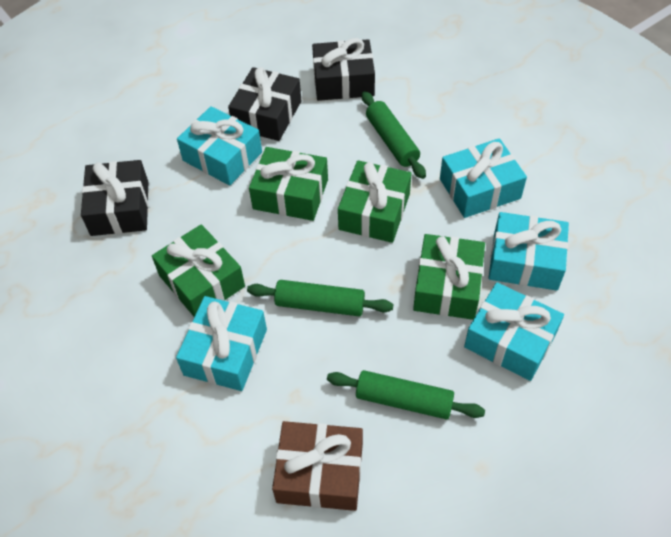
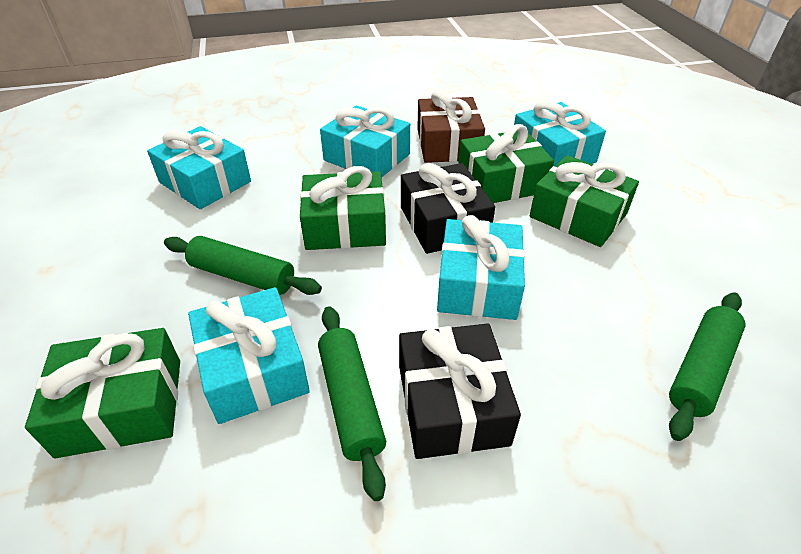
black gift: [81,160,148,236] [228,67,301,141] [312,38,375,101] = 3 -> [399,323,521,459] [401,163,495,254] = 2

